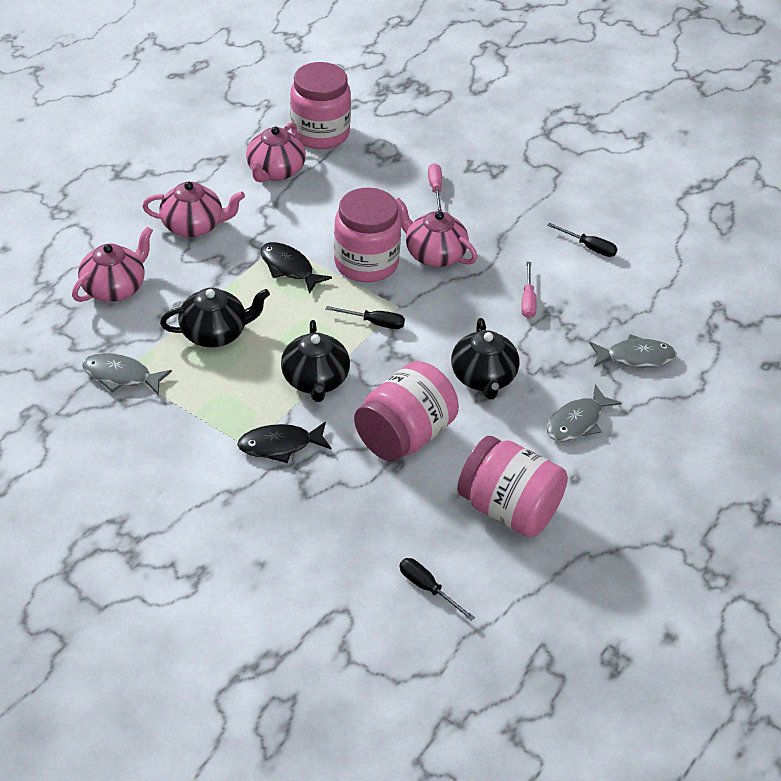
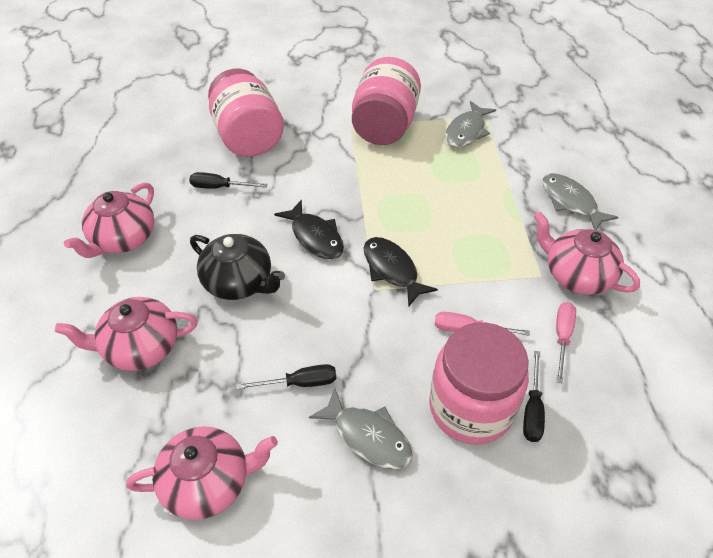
black teapot: [160,288,270,347] [281,320,350,402] [451,318,520,399] = 3 -> [190,234,285,300] = 1
pink jar: [290,62,351,149] [334,188,401,282] [354,361,459,462] [457,436,568,537] = 4 -> [208,69,284,157] [352,57,421,145] [429,322,529,445] = 3

